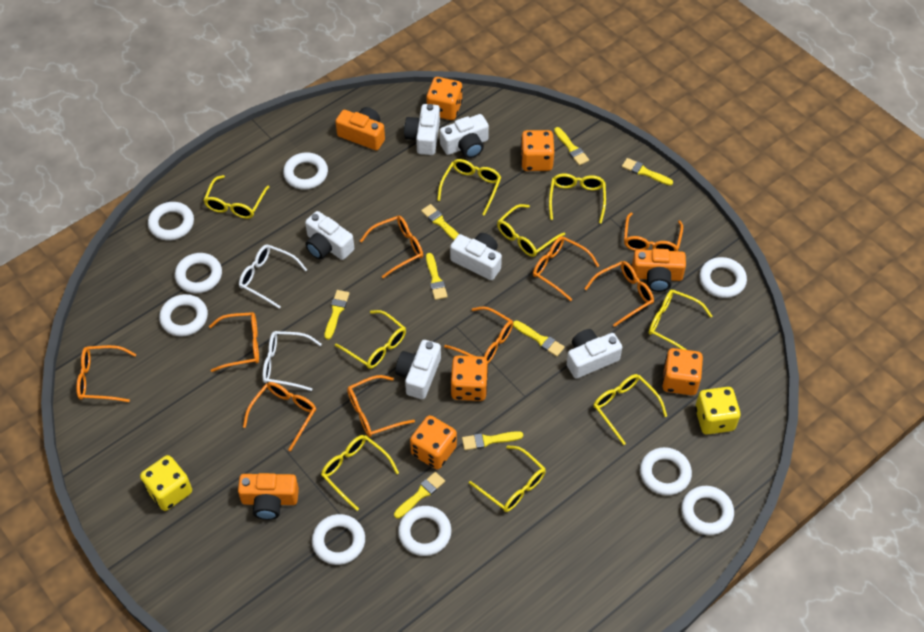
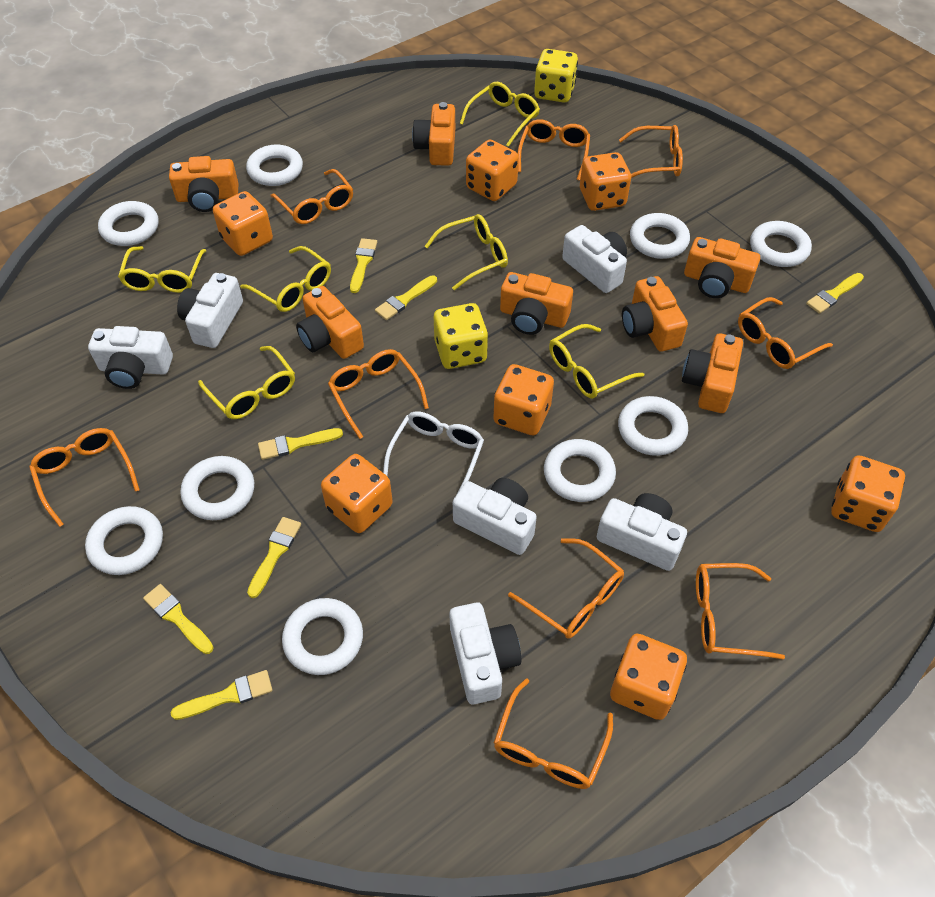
orange camera: [238,473,299,520] [335,107,385,150] [632,248,686,292] = 3 -> [169,156,238,212] [296,286,364,359] [412,102,455,166] [500,272,573,335] [622,276,688,352] [682,333,743,413] [684,237,760,298] = 7
orange dice: [410,415,457,469] [426,77,462,120] [451,355,488,401] [520,130,554,171] [662,348,703,395] = 5 -> [213,191,273,256] [321,454,393,533] [466,139,519,201] [493,364,554,435] [580,152,631,211] [610,634,687,720] [831,455,905,532] = 7
white glasses: [239,245,307,309] [262,331,322,391] = 2 -> [383,412,484,494] = 1
yellow brush: [325,290,350,340] [394,472,445,519] [421,204,459,240] [426,253,448,300] [462,431,523,450] [513,321,565,357] [554,127,589,165] [622,158,673,185] = 8 -> [143,584,214,654] [171,670,272,720] [247,517,301,598] [258,428,343,460] [350,238,377,293] [375,275,437,320] [806,273,864,314] = 7
yellow glasses: [203,175,269,219] [321,435,399,511] [335,310,406,369] [437,159,501,216] [469,445,546,512] [497,204,565,257] [549,174,606,224] [593,374,667,445] [649,290,712,350] = 9 -> [118,246,206,293] [198,346,295,419] [240,246,331,312] [425,214,508,290] [460,82,540,147] [549,324,644,399] = 6

